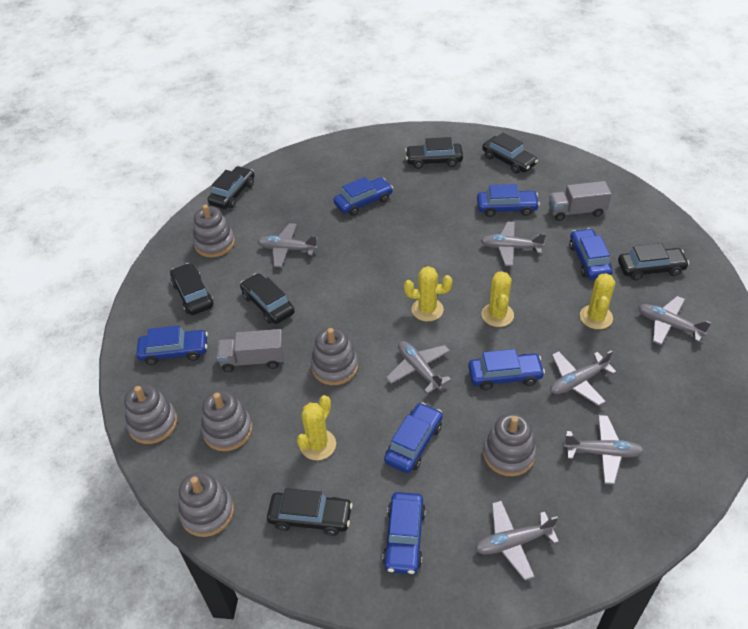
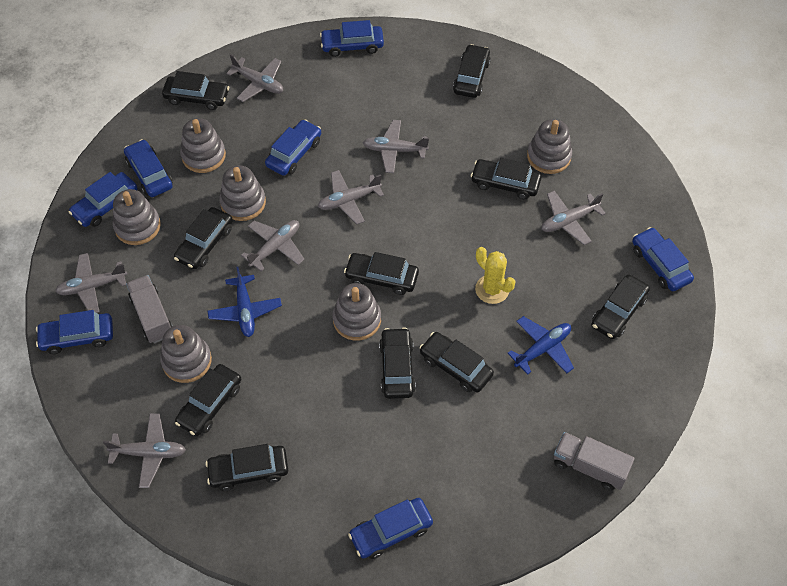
black car: [170,263,214,315] [208,166,255,209] [240,273,295,324] [267,488,353,536] [405,137,463,169] [482,133,538,174] [618,243,689,281] = 7 -> [162,71,229,110] [174,207,233,269] [175,364,241,436] [205,444,288,491] [344,252,419,295] [379,327,416,399] [419,332,494,393] [453,44,491,98] [471,158,541,200] [591,275,650,339] = 10
blue plane: none = 0 -> [208,267,282,337] [507,316,574,375] = 2
yellow cactus: [297,395,336,460] [404,266,452,322] [482,271,514,327] [580,273,615,329] = 4 -> [475,247,515,304] = 1

